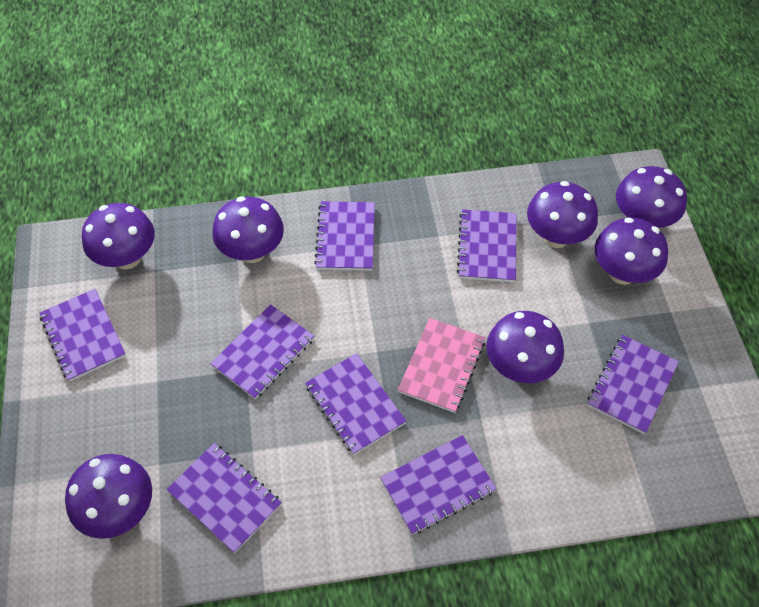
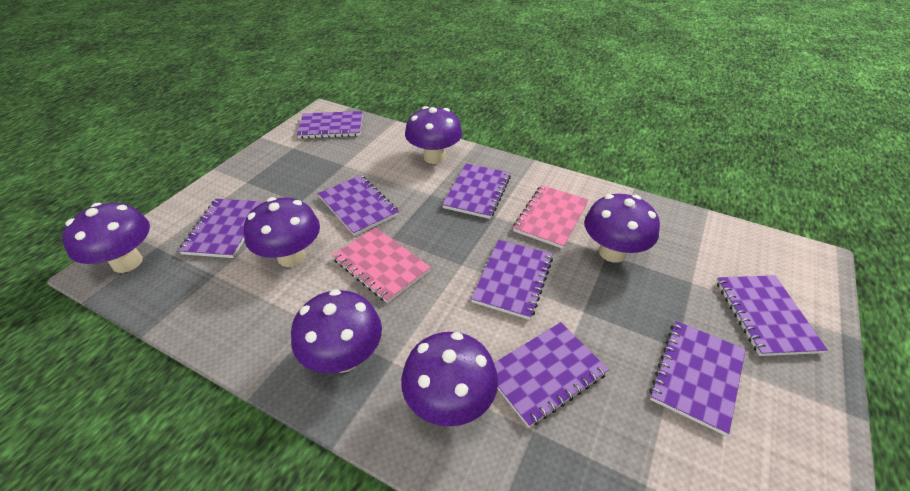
pink notebook: [398,318,485,413] = 1 -> [332,227,431,303] [513,185,589,249] = 2
purple mushroom: [65,454,152,539] [82,203,155,270] [212,197,284,263] [486,311,564,383] [527,181,598,248] [595,217,668,285] [616,166,687,228] = 7 -> [62,203,150,273] [244,197,320,267] [291,289,382,373] [401,332,498,426] [405,106,462,164] [584,194,660,263] = 6

